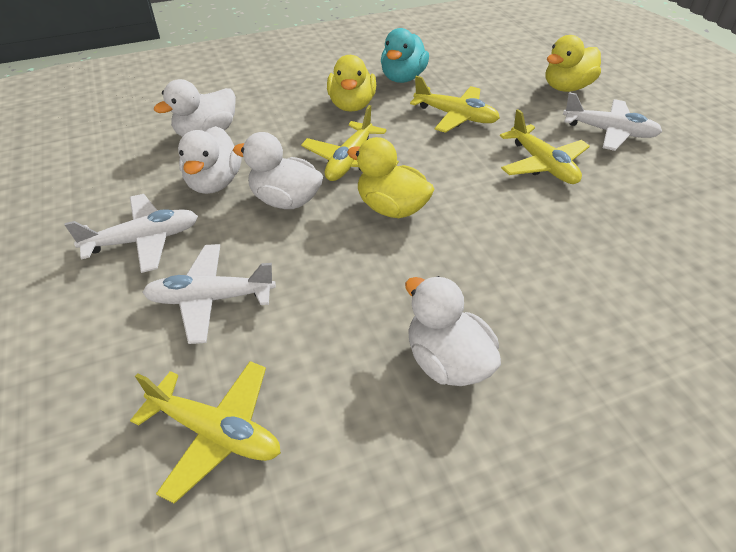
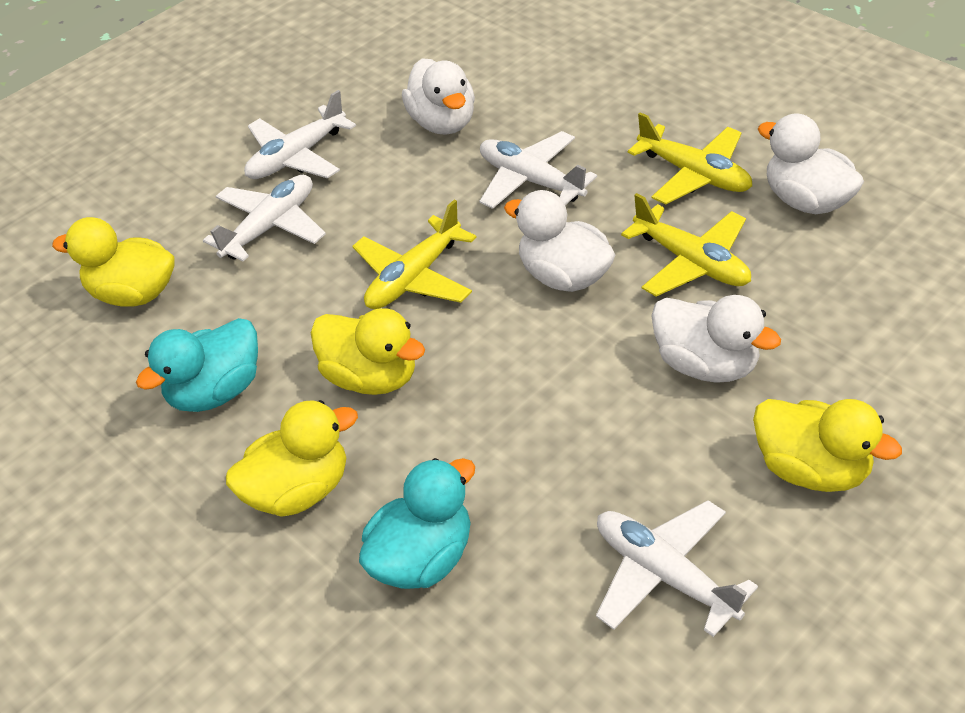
turquoise duck: [381,28,429,83] = 1 -> [136,318,258,412] [359,458,475,589] = 2
white plane: [64,194,198,273] [142,244,276,344] [563,92,662,151] = 3 -> [203,175,326,262] [244,90,356,179] [480,131,597,209] [596,500,758,637] = 4
yellow duck: [327,55,376,112] [347,137,434,218] [546,35,601,92] = 3 -> [52,217,175,307] [226,400,358,517] [311,308,425,395] [753,399,902,492] = 4
yellow plane: [130,361,281,504] [301,105,399,181] [410,76,500,133] [500,109,590,184] = 4 -> [352,200,477,309] [621,193,751,296] [628,112,752,204] = 3

